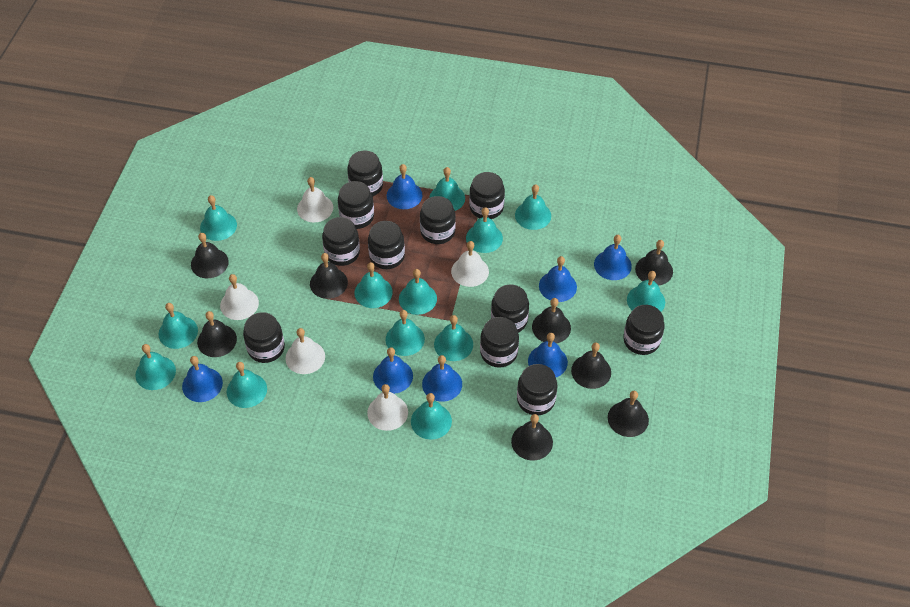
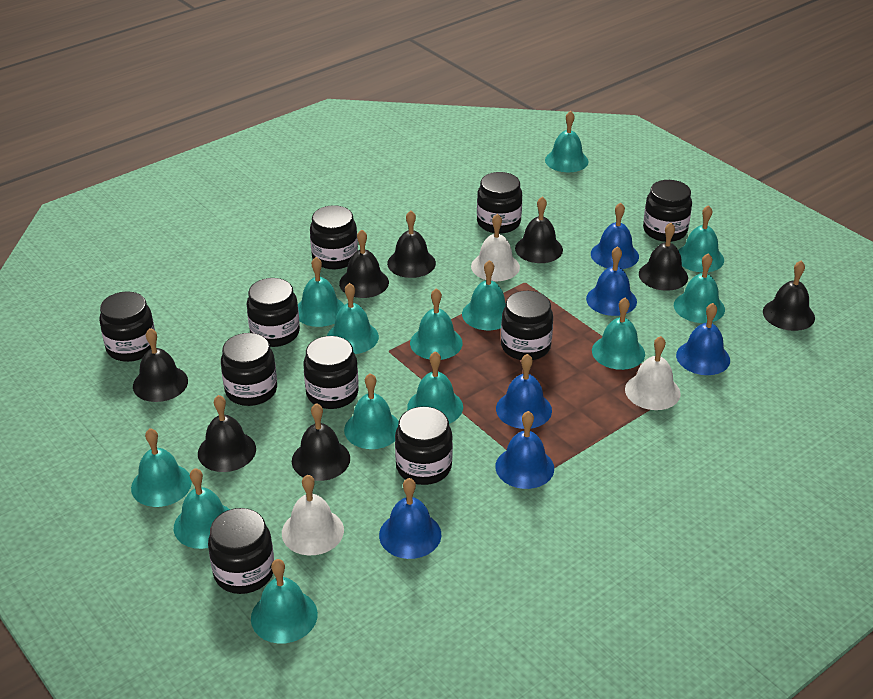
black jar: [243,312,285,363] [322,217,360,266] [338,181,374,229] [347,150,383,196] [368,221,405,269] [420,196,456,244] [469,172,505,219] [480,317,519,367] [491,284,529,333] [517,364,557,415] [623,305,665,355] = 11 -> [99,292,155,362] [208,508,274,594] [221,333,277,406] [247,278,300,347] [303,336,359,409] [310,205,358,269] [395,406,453,485] [477,172,522,234] [501,291,553,360] [643,180,692,242] = 10
blue bell: [182,356,223,402] [373,347,413,394] [386,164,423,209] [422,355,462,402] [528,333,568,377] [539,256,577,302] [594,235,632,280] = 7 -> [379,478,442,559] [495,411,554,489] [496,354,552,429] [586,246,637,316] [591,203,639,269] [676,303,730,375] = 6
white bell: [220,274,259,320] [285,328,325,374] [297,177,333,222] [367,384,408,431] [451,241,489,287] = 5 -> [282,475,344,555] [471,214,520,281] [625,336,680,410] = 3

